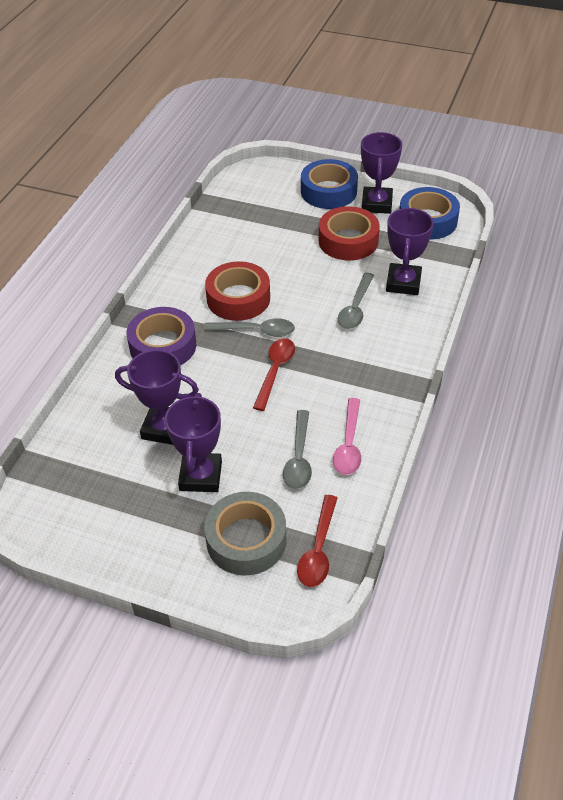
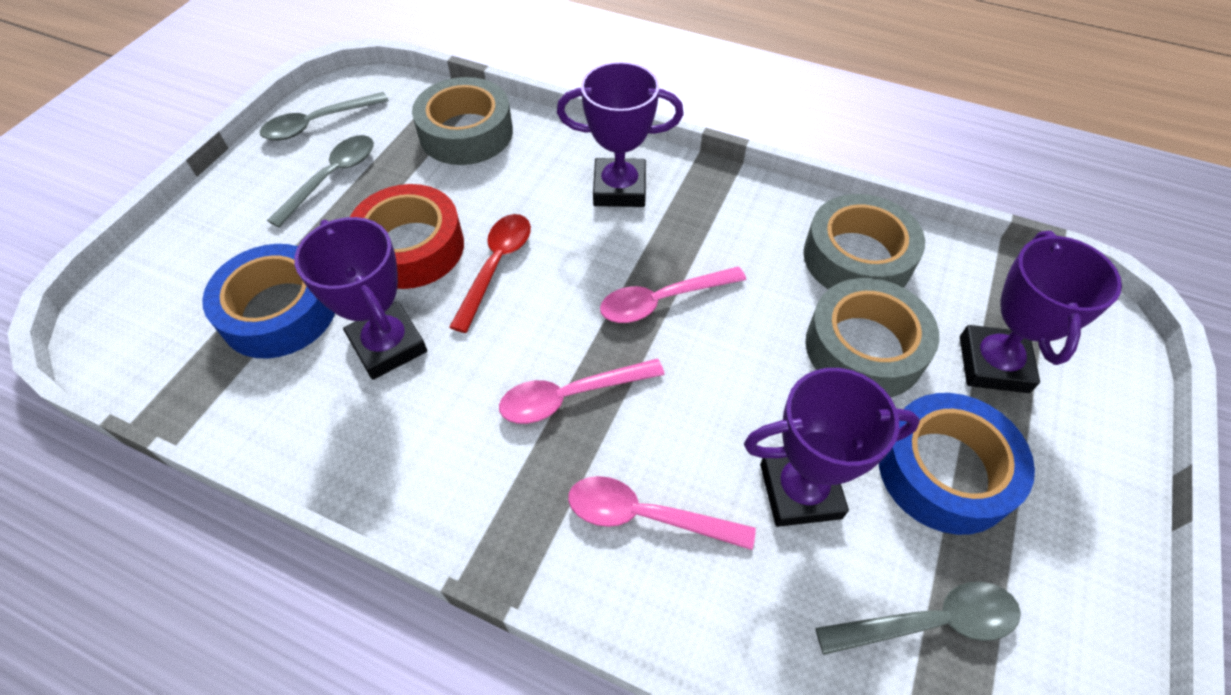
grey tape: [204,492,286,575] = 1 -> [412,77,513,165] [803,194,925,289] [805,278,939,397] = 3
pink spoon: [333,398,361,475] = 1 -> [499,359,665,424] [568,476,756,550] [600,267,746,323] = 3
purple tape: [127,307,196,366] = 1 -> none = 0
red spoon: [253,338,295,411] [297,495,337,587] = 2 -> [449,214,531,333] = 1
red tape: [205,261,270,321] [319,206,380,260] = 2 -> [350,184,464,289] = 1

